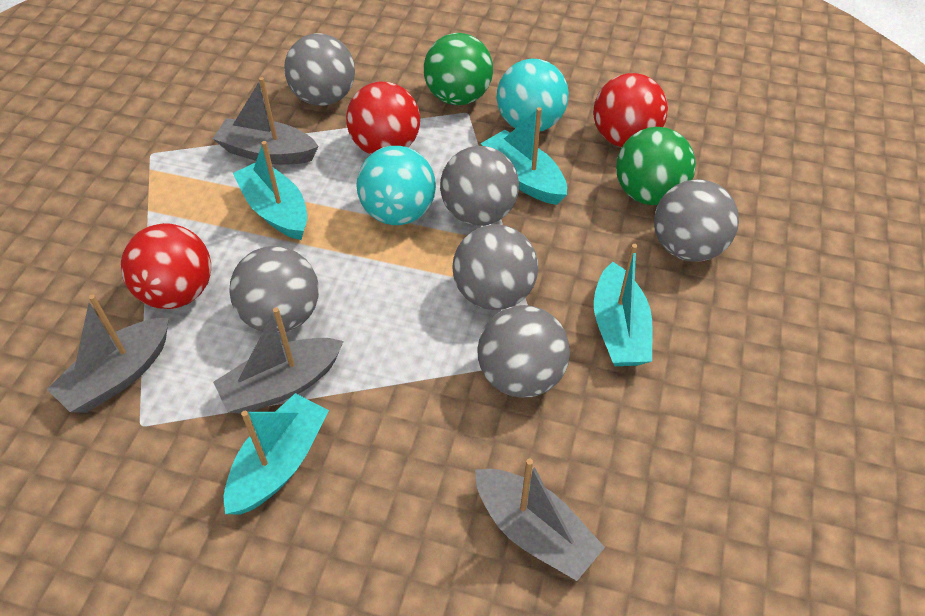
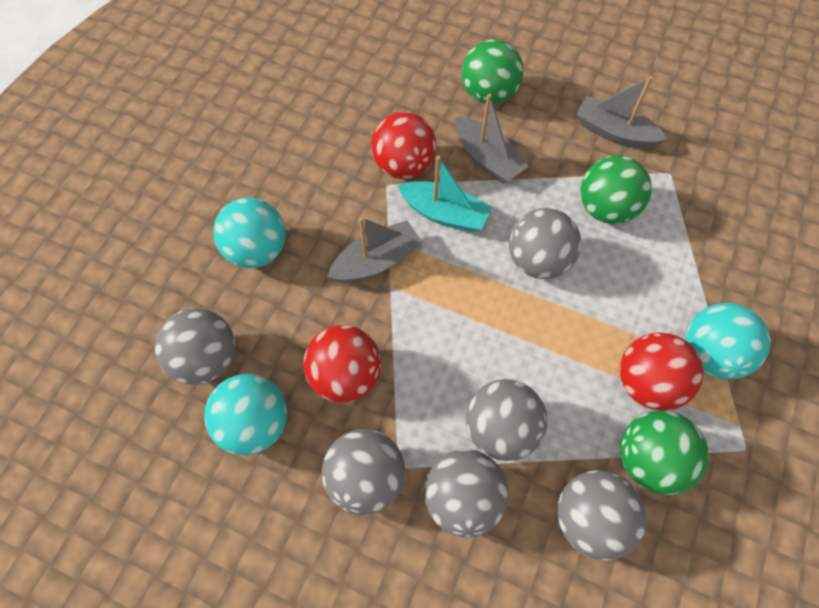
green ball: [424,33,493,105] [616,127,696,205] = 2 -> [462,39,523,104] [581,155,652,224] [620,410,709,495] = 3
grey boat: [47,294,169,413] [213,77,319,165] [213,307,344,414] [475,459,605,581] = 4 -> [327,217,422,283] [455,94,529,184] [576,76,667,149] = 3
turquoise ball: [356,146,436,225] [497,59,569,131] = 2 -> [204,374,287,455] [213,197,286,268] [686,303,771,379] = 3
turquoise boat: [224,393,329,515] [233,141,307,240] [481,107,567,205] [594,244,653,366] = 4 -> [397,156,492,232] = 1

